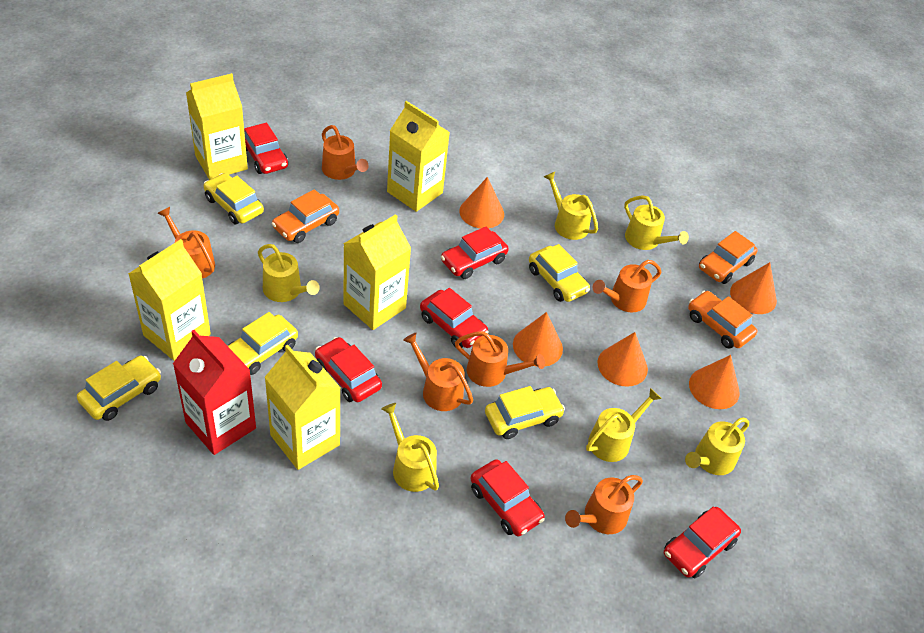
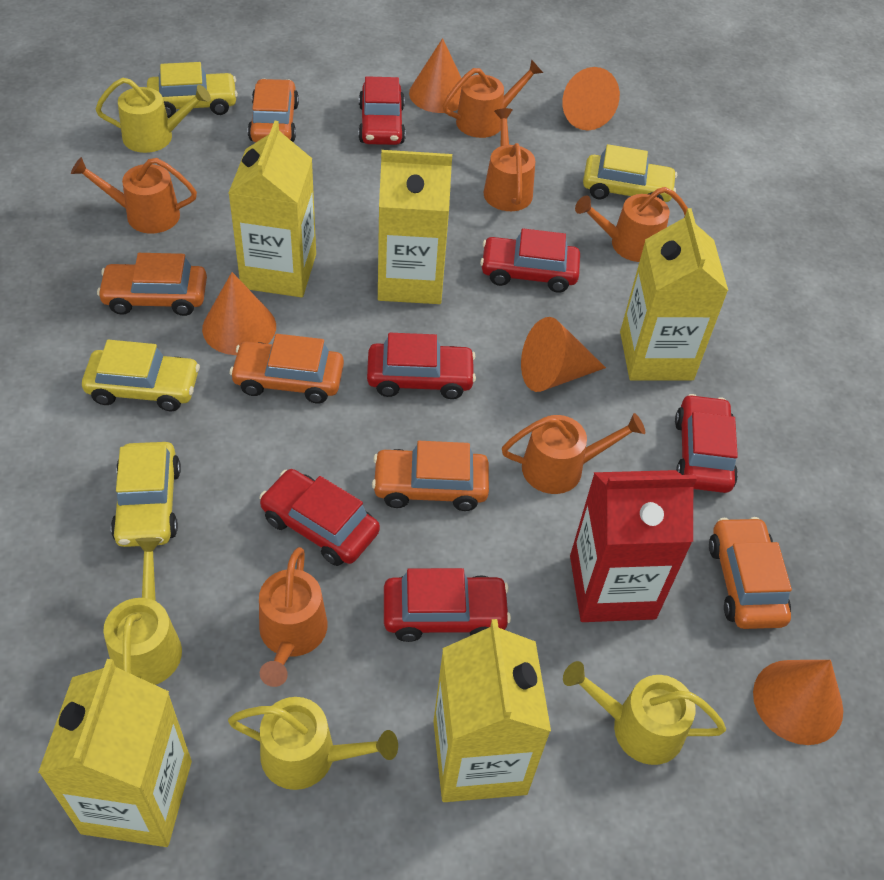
orange car: [272,189,339,243] [688,291,757,349] [699,231,758,284] = 3 -> [97,253,207,316] [229,334,344,404] [248,79,299,142] [372,441,489,511] [709,517,792,629] = 5
yellow car: [77,356,161,421] [203,173,264,224] [228,312,298,375] [485,386,565,439] [529,244,590,302] = 5 -> [82,340,200,411] [111,442,181,547] [147,62,238,118] [583,144,677,202] = 4
yellow watering can: [258,244,320,302] [381,403,439,492] [543,172,598,240] [586,388,662,462] [624,195,689,250] [685,417,749,475] = 6 -> [95,78,211,153] [103,538,182,685] [228,697,398,790] [563,661,726,765] = 4

